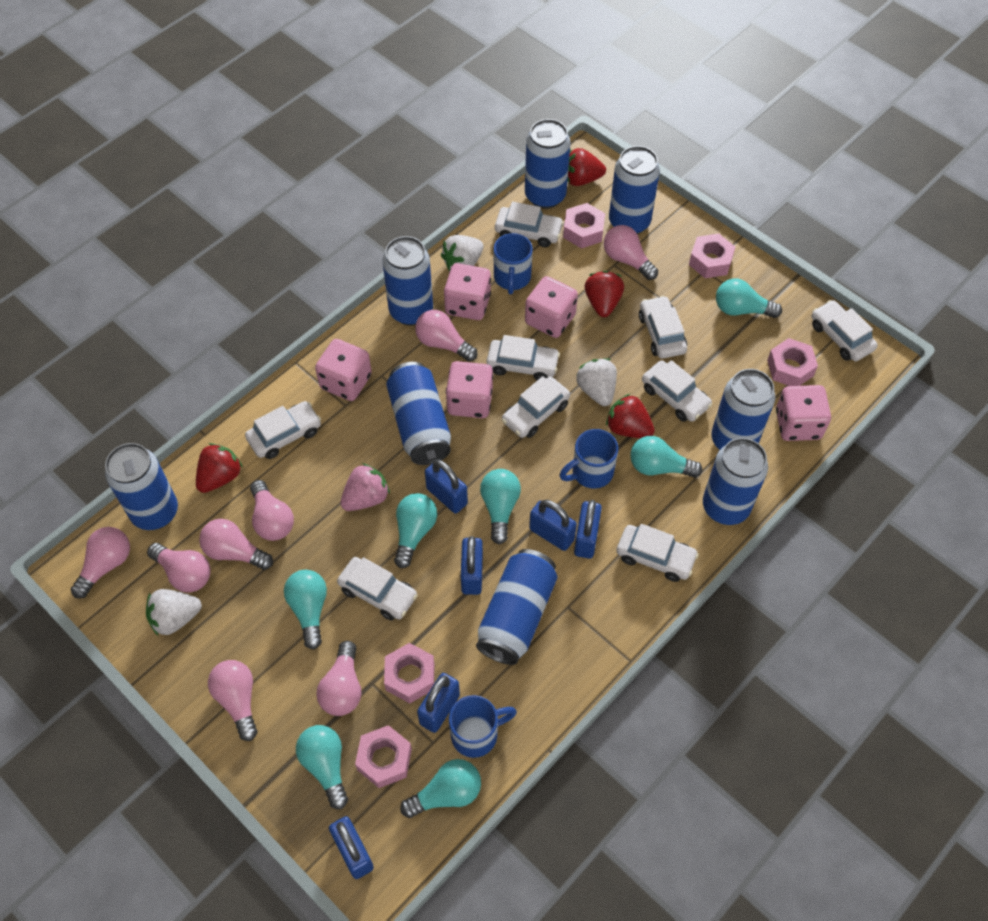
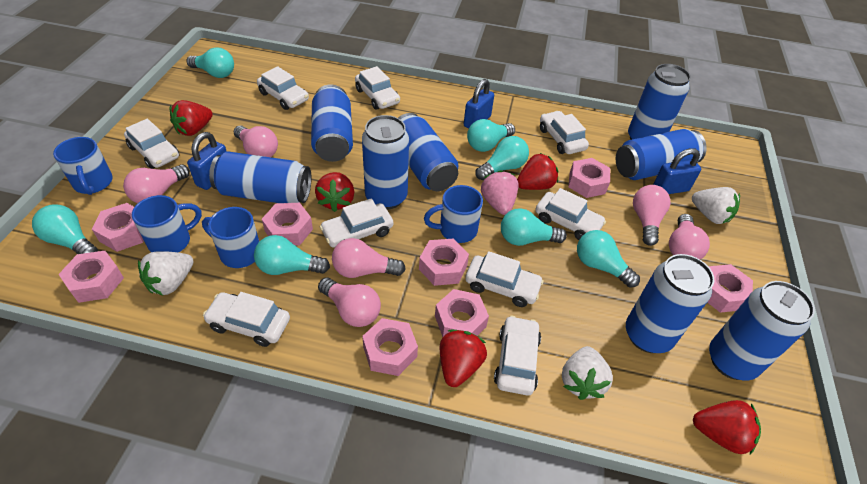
blue mug: [449,695,517,758] [494,233,533,294] [559,429,618,489] = 3 -> [53,137,113,195] [132,195,202,253] [202,207,259,268] [424,185,483,243] = 4
blue padlock: [329,816,374,879] [417,673,460,733] [425,460,468,514] [461,536,483,595] [529,500,577,551] [574,500,602,559] = 6 -> [187,132,227,190] [464,79,494,128] [653,148,701,194] = 3
pink dice: [315,339,372,401] [444,263,491,320] [446,361,493,418] [525,276,578,338] [776,385,831,441] = 5 -> none = 0
pink light bulb: [71,527,130,599] [147,543,211,593] [199,519,273,570] [208,660,257,741] [250,480,294,541] [316,641,361,716] [415,310,477,361] [604,225,658,280] = 8 -> [123,164,190,203] [234,125,278,157] [318,278,381,327] [332,238,406,278] [633,185,670,246] [669,214,710,259] = 6
pink nut: [355,725,412,788] [384,643,434,703] [563,203,605,248] [689,234,735,278] [767,338,818,386] = 5 -> [59,251,124,303] [92,203,144,252] [262,203,313,246] [362,318,418,376] [419,239,469,286] [435,289,489,337] [568,158,610,198] [707,264,753,313] = 8
red strawberry: [196,443,243,493] [568,148,606,186] [585,271,624,317] [606,394,655,438] = 4 -> [170,100,213,136] [315,172,355,212] [440,330,487,387] [517,153,558,190] [693,400,761,454] = 5

